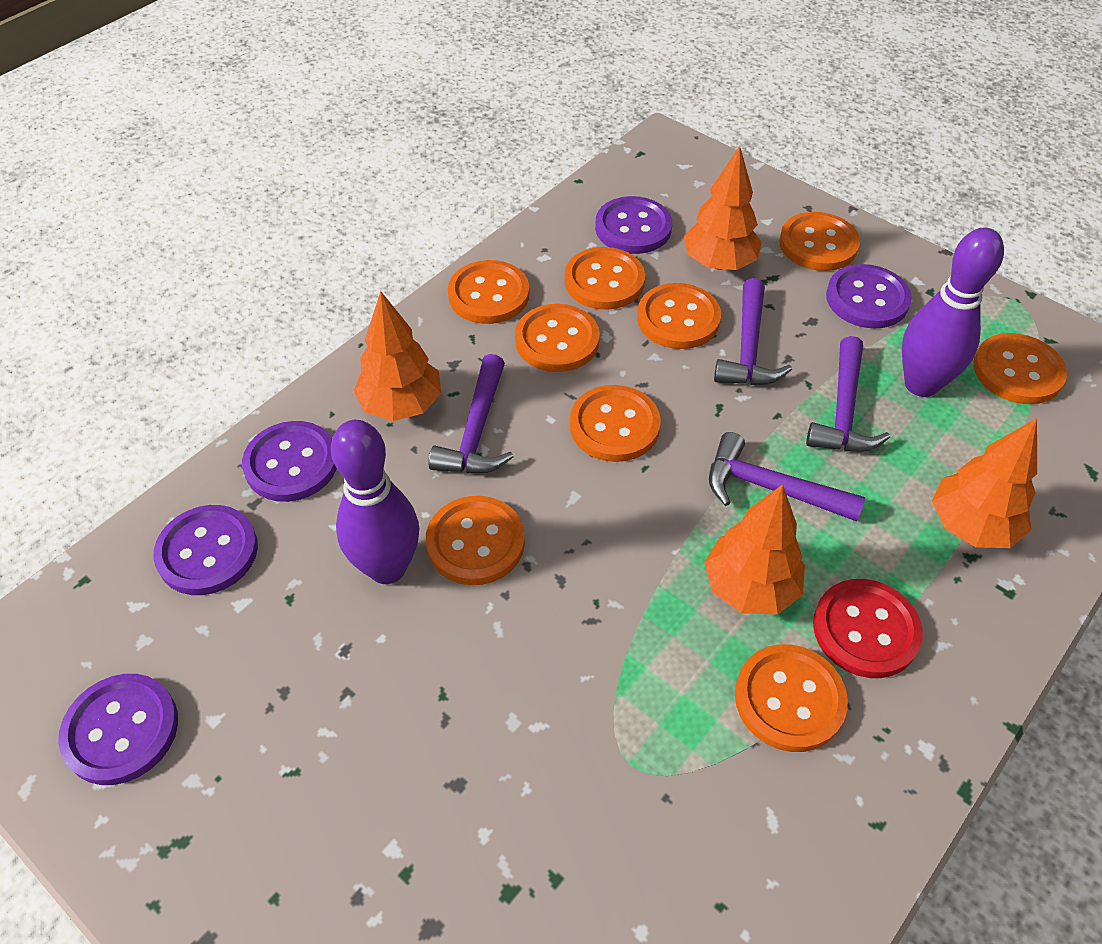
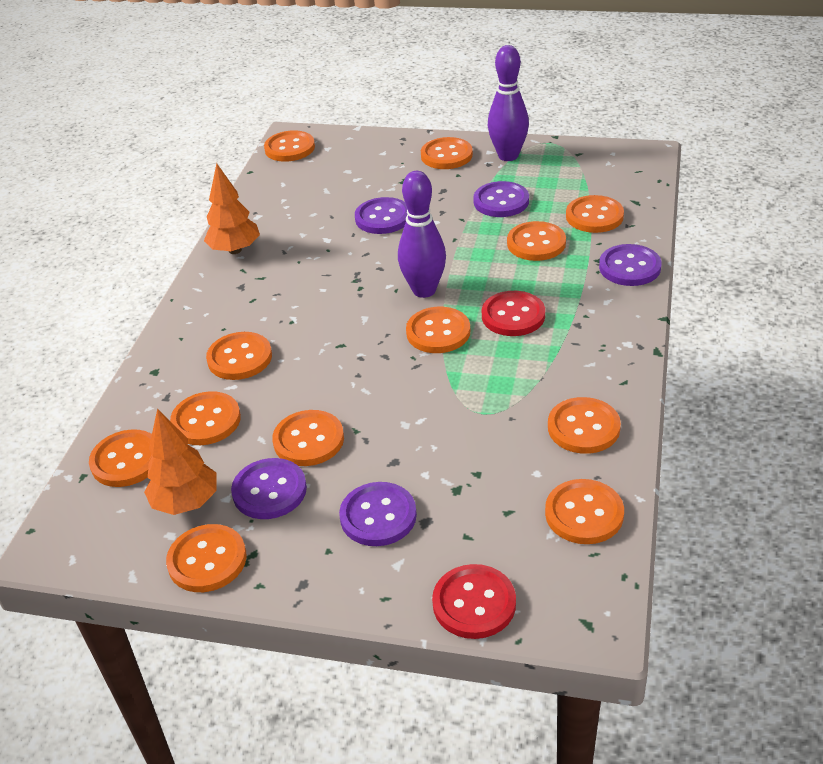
orange button: [426,496,525,585] [448,260,529,324] [515,304,600,372] [564,247,645,310] [570,385,661,462] [637,283,721,349] [735,644,848,752] [779,212,860,271] [973,333,1067,404] = 9 -> [89,430,152,487] [166,524,247,592] [170,391,241,445] [206,332,272,380] [264,130,315,162] [272,410,344,466] [406,307,470,353] [421,137,473,169] [507,221,566,261] [545,479,624,544] [548,397,621,454] [566,195,624,233] = 12
orange tree: [353,291,441,421] [684,146,762,270] [704,484,805,615] [932,418,1037,548] = 4 -> [144,409,217,515] [204,163,260,254] = 2
purple hammer: [429,354,514,474] [709,432,865,521] [714,278,792,385] [806,336,890,452] = 4 -> none = 0
red button: [813,579,923,678] = 1 -> [432,564,516,639] [482,291,545,336] = 2

